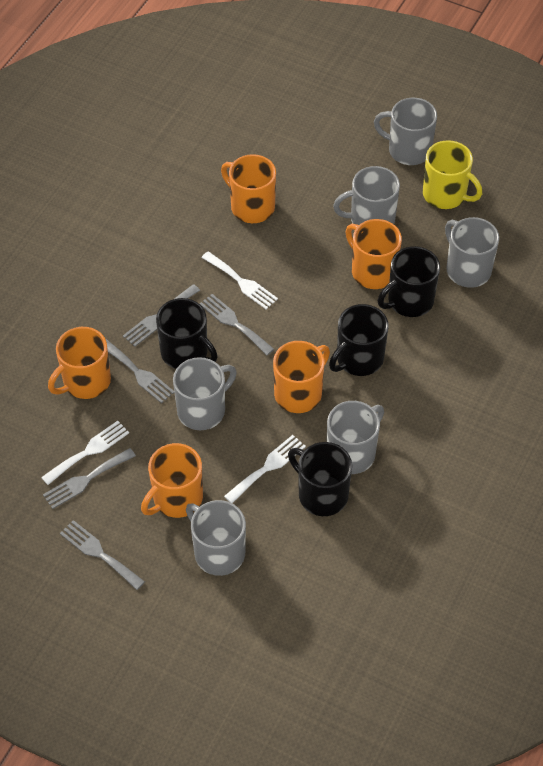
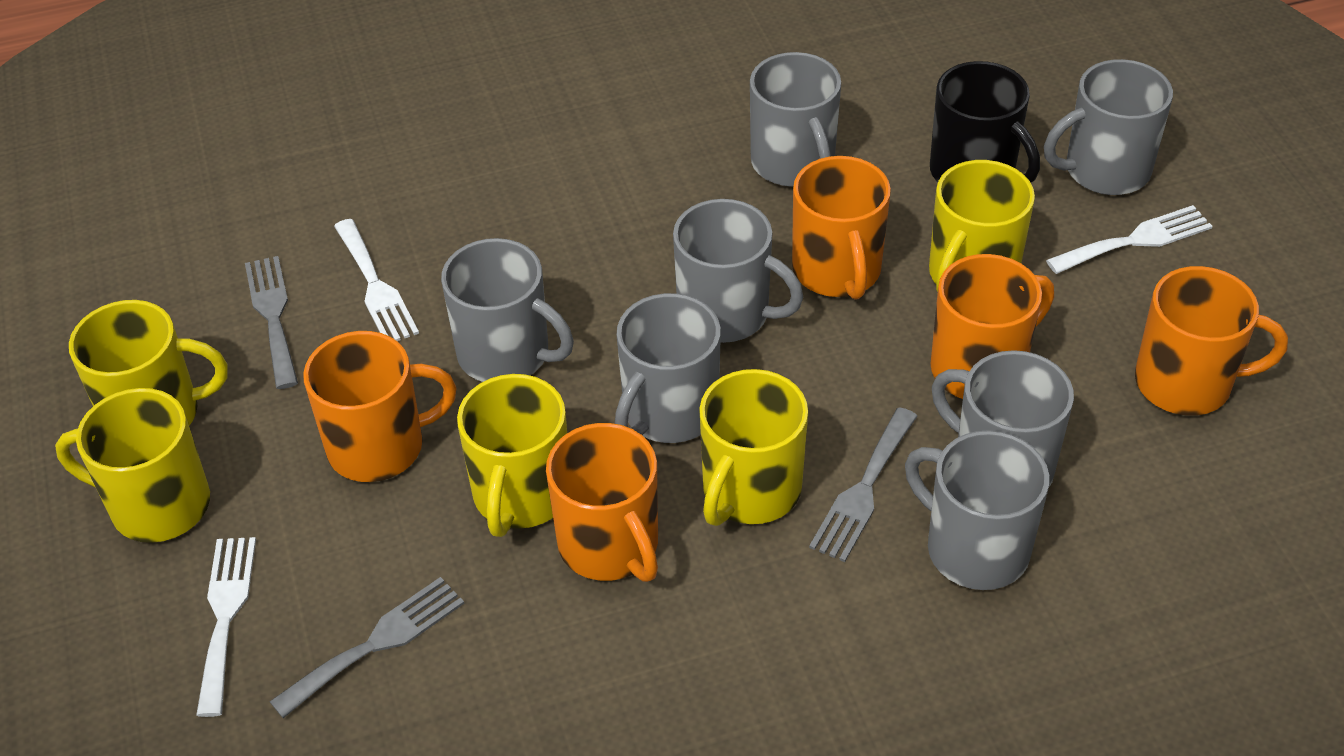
black mug: [156,298,217,369] [288,442,352,516] [329,304,389,376] [378,246,440,317] = 4 -> [930,61,1040,182] = 1
grey fork: [43,448,136,509] [60,520,145,590] [106,339,174,404] [123,284,200,347] [199,294,274,355] = 5 -> [245,256,298,389] [269,577,464,718] [809,407,918,562] = 3
grey mug: [173,357,237,430] [186,500,246,576] [327,401,384,474] [333,166,400,225] [374,98,437,165] [445,217,499,288] = 6 -> [441,238,574,382] [615,293,721,443] [673,199,803,343] [750,52,841,187] [905,430,1050,590] [932,350,1074,487] [1044,59,1173,195] = 7
yellow mug: [423,140,482,209] = 1 -> [55,388,210,543] [69,300,227,425] [457,374,567,537] [699,369,808,526] [929,160,1035,292] = 5

